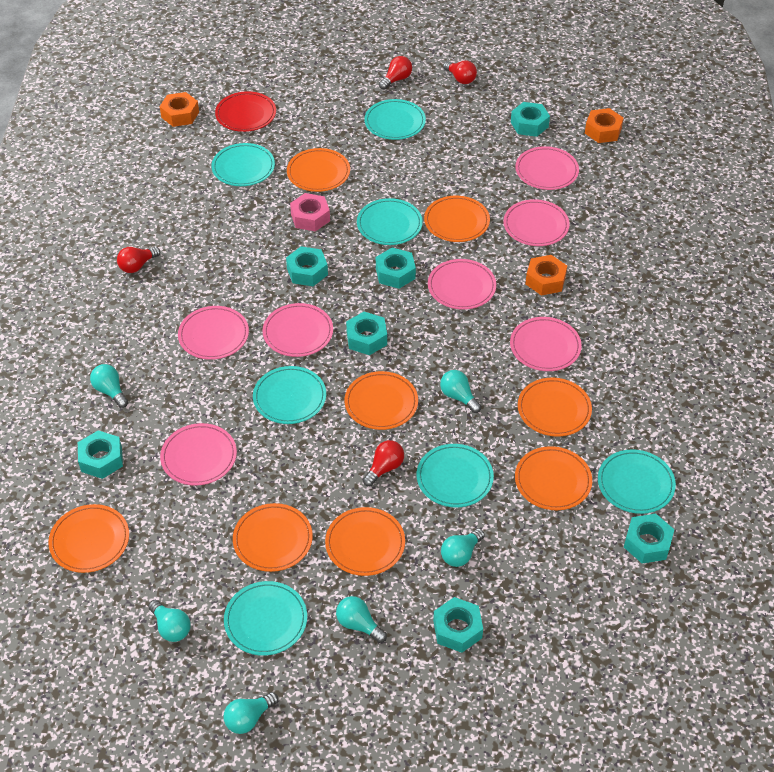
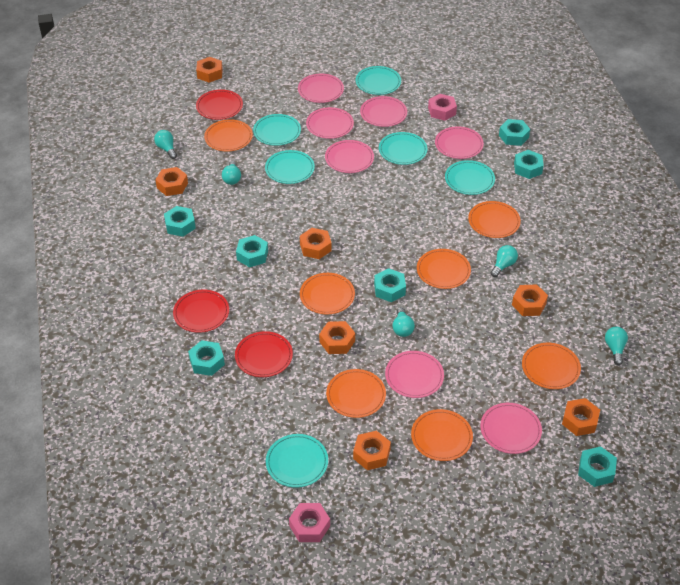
orange nut: [160,92,199,127] [525,255,567,296] [585,108,624,143] = 3 -> [155,167,188,196] [196,57,223,83] [300,228,332,259] [319,321,355,354] [353,431,391,470] [512,284,548,316] [562,398,600,436] = 7
orange plate: [48,504,129,573] [233,503,313,572] [287,148,350,192] [325,507,405,576] [345,371,418,430] [424,196,490,242] [515,446,592,510] [518,378,592,436] = 8 -> [204,119,253,152] [300,273,355,315] [326,369,386,418] [411,409,473,461] [417,249,471,289] [468,201,521,238] [522,343,581,389] = 7
pink nut: [290,193,330,232] = 1 -> [289,503,330,542] [428,94,457,121] = 2
red light bulb: [117,247,160,273] [363,440,404,486] [379,56,412,90] [443,61,477,84] = 4 -> none = 0
red plate: [215,91,276,132] = 1 -> [173,290,229,333] [196,89,243,120] [235,331,293,377] = 3
turquoise light bulb: [90,364,128,408] [148,600,191,642] [223,692,278,734] [336,596,387,643] [440,370,481,413] [441,528,485,567] = 6 -> [154,130,177,159] [222,161,241,185] [392,307,415,337] [491,245,518,277] [605,327,628,365] = 5
turquoise plate: [211,143,275,186] [224,581,307,656] [253,366,326,424] [357,198,423,245] [364,99,426,140] [417,444,494,507] [598,449,676,514] = 7 -> [253,114,301,146] [265,150,315,184] [266,434,328,488] [356,66,401,95] [379,132,428,165] [445,160,495,195] = 6

